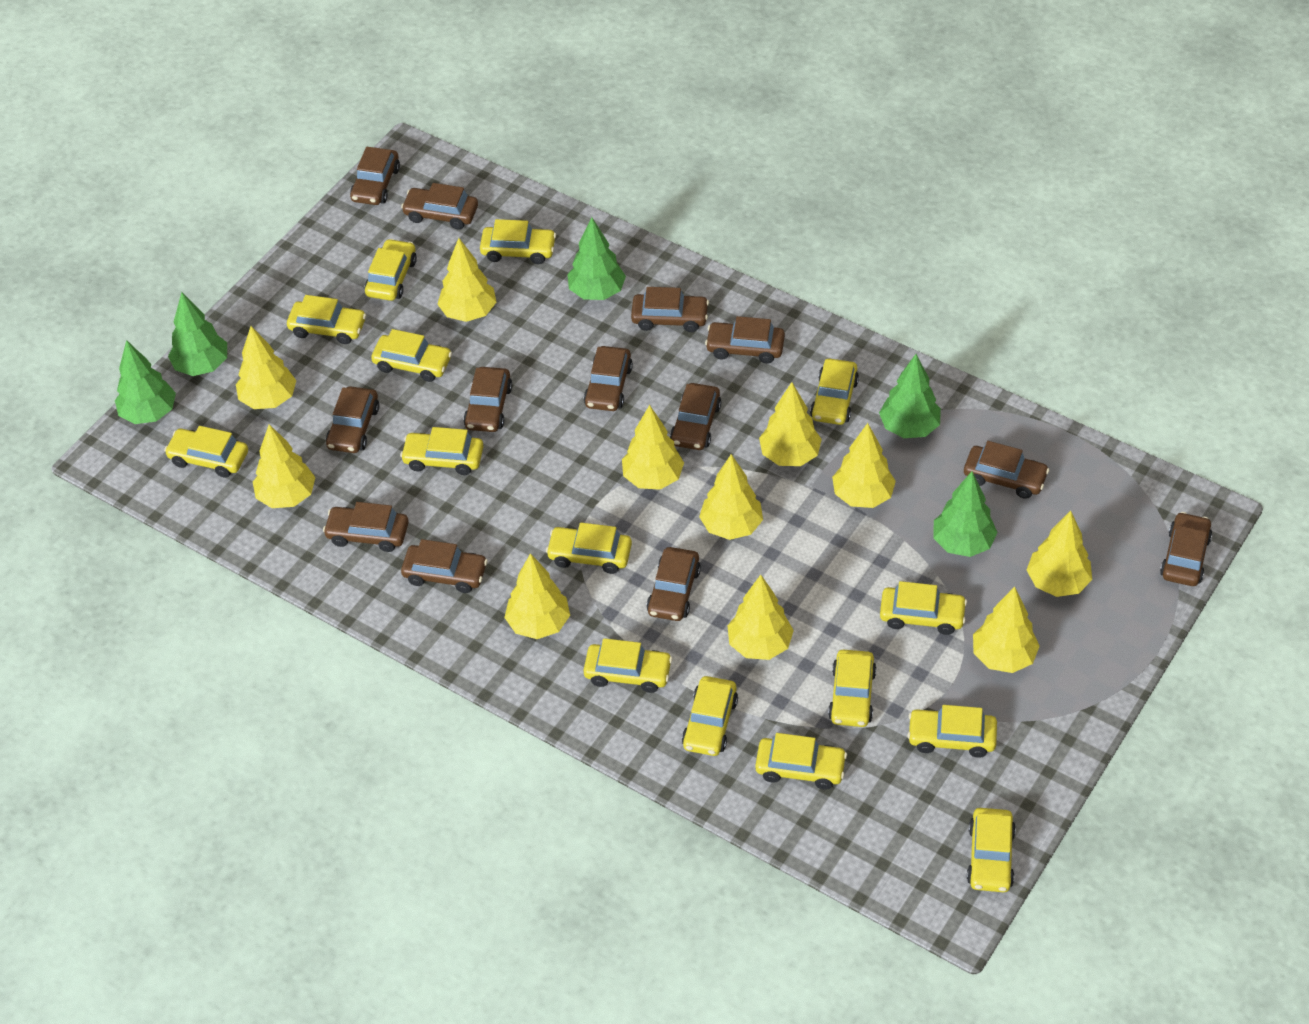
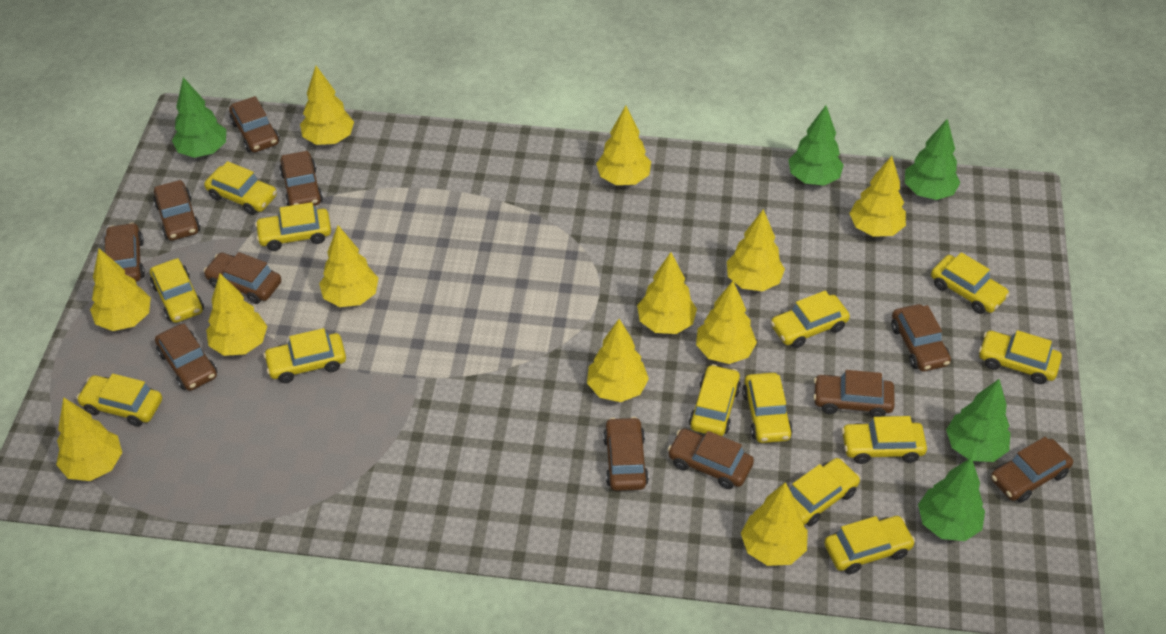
brown car: [323,502,409,552] [326,386,379,453] [350,147,400,205] [401,183,478,229] [401,539,488,593] [463,367,512,432] [584,346,633,411] [631,287,709,332] [646,547,701,621] [670,383,721,450] [705,316,785,364] [964,441,1050,499] [1160,512,1212,586] = 13 -> [104,223,145,282] [153,180,200,241] [155,324,217,391] [204,252,281,304] [229,96,279,152] [279,151,323,206] [603,417,649,491] [668,429,754,489] [813,370,895,418] [891,304,951,372] [991,437,1073,503] = 11
yellow car: [164,426,248,478] [287,295,366,344] [365,239,417,301] [371,329,452,382] [400,427,484,475] [480,219,556,264] [546,523,632,574] [584,638,672,693] [682,676,738,756] [755,733,847,790] [810,359,859,425] [828,649,877,727] [880,581,967,635] [907,705,997,758] [967,808,1016,892] = 15 -> [77,374,162,427] [150,258,204,323] [204,161,277,215] [255,202,331,251] [263,328,346,383] [689,364,741,436] [742,373,793,443] [770,291,850,348] [790,458,860,526] [824,516,915,574] [841,416,927,464] [931,252,1010,314] [979,330,1062,384] = 13
yellow tree: [236,326,297,409] [253,424,315,508] [437,238,497,322] [504,553,570,639] [622,405,684,490] [699,454,763,540] [727,575,794,660] [759,382,822,466] [832,423,896,508] [973,587,1040,673] [1027,511,1092,597] = 11 -> [56,397,122,481] [90,249,151,331] [206,273,267,356] [300,66,354,145] [319,225,378,307] [587,319,649,402] [596,105,651,185] [637,252,697,334] [696,281,757,364] [727,209,785,291] [741,482,808,566] [849,156,906,237] = 12

